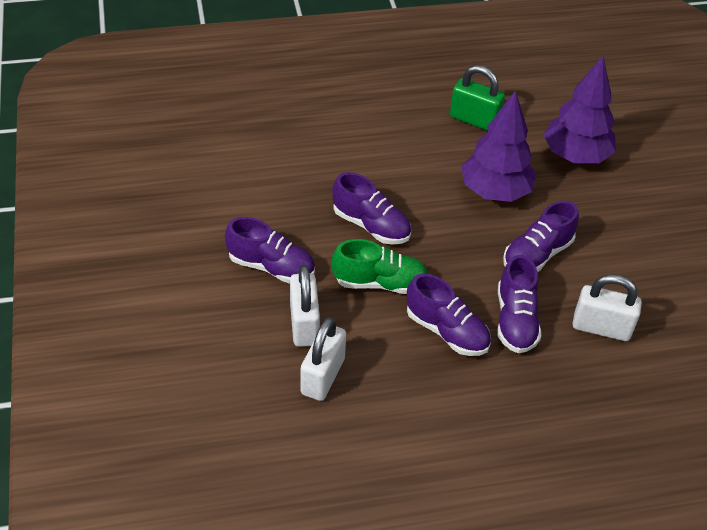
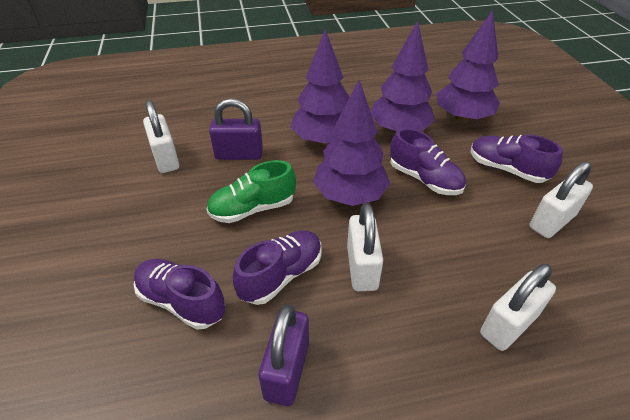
green padlock: [450,65,505,131] = 1 -> none = 0
purple padlock: none = 0 -> [209,98,263,160] [259,305,309,406] = 2
purple shoe: [225,217,315,284] [332,172,411,245] [407,274,491,356] [497,255,541,353] [503,201,579,272] = 5 -> [134,259,225,330] [233,230,322,305] [390,128,466,195] [471,135,563,183] = 4
purple tree: [461,90,536,202] [543,56,616,163] = 2 -> [291,29,349,145] [313,80,390,206] [371,21,435,133] [436,10,500,122] = 4
white padlock: [290,265,320,347] [301,317,346,401] [573,274,642,341] = 3 -> [143,100,179,173] [347,203,383,291] [480,264,556,351] [529,161,593,238] = 4

